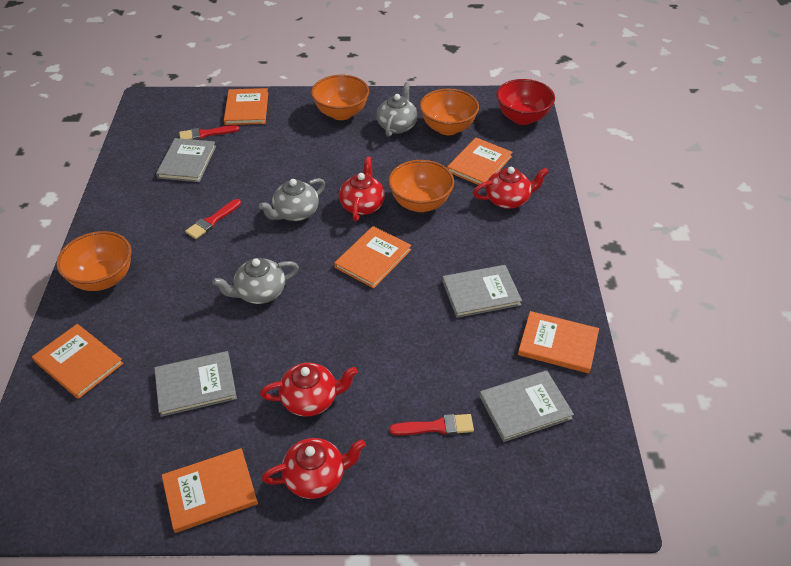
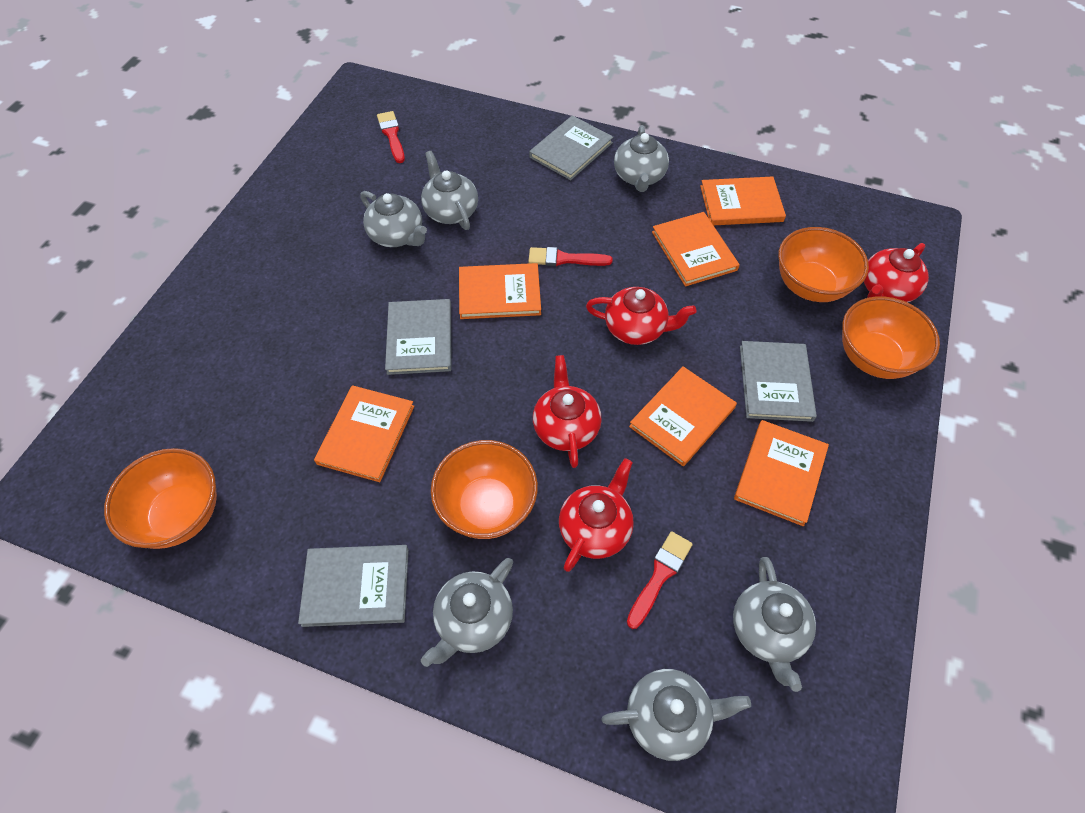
grey teapot: [212,258,299,304] [259,178,325,221] [377,82,418,137] = 3 -> [360,191,427,247] [421,151,478,230] [421,558,513,667] [601,669,751,761] [614,125,669,192] [733,557,816,692] = 6
red bowl: [496,79,555,125] = 1 -> none = 0

